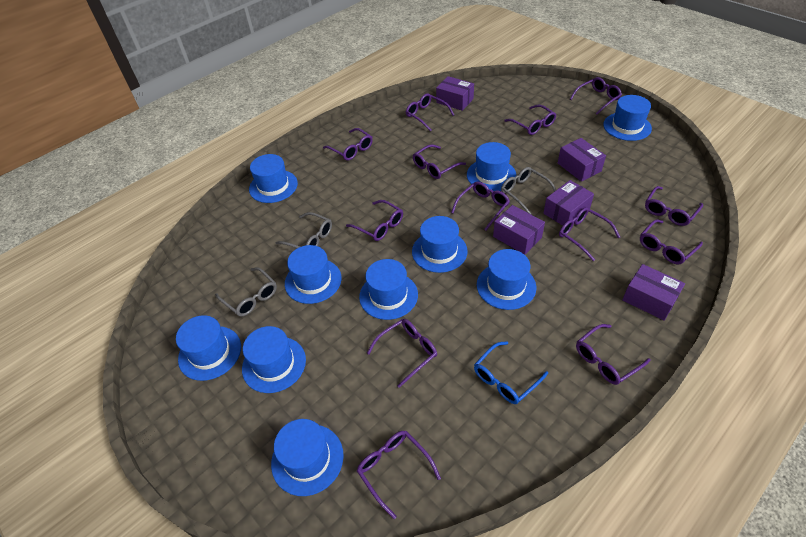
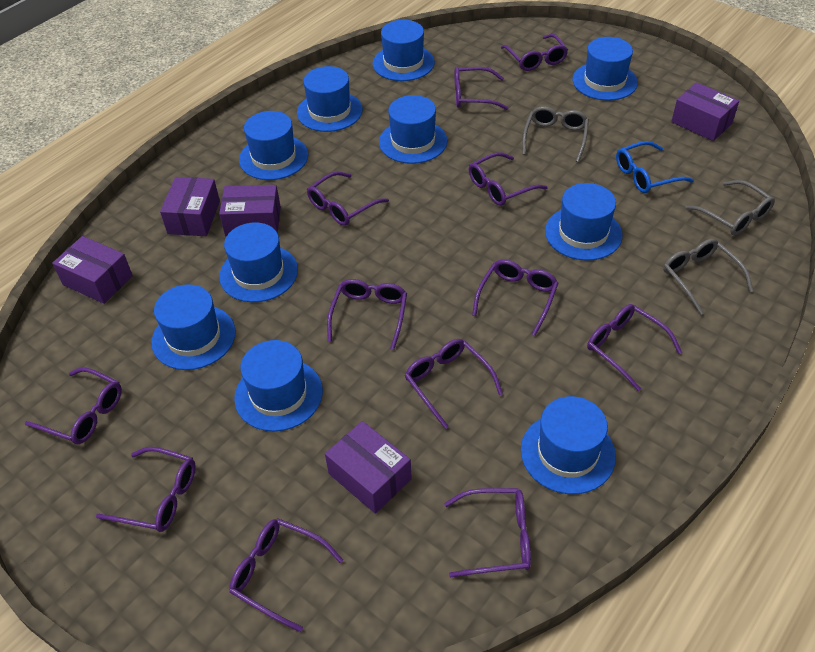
purple glasses: [323,128,373,161] [346,200,403,241] [357,431,441,519] [367,319,437,388] [406,93,454,131] [413,144,466,179] [451,182,510,230] [504,105,556,135] [559,207,620,261] [570,77,622,114] [576,324,651,385] [640,219,703,264] [645,186,703,226] = 13 -> [25,367,122,444] [96,447,196,532] [229,518,343,632] [307,171,389,226] [327,279,407,350] [405,339,503,429] [444,488,531,577] [455,67,508,110] [469,152,547,206] [472,259,559,336] [501,34,568,71] [587,304,682,391] = 12

